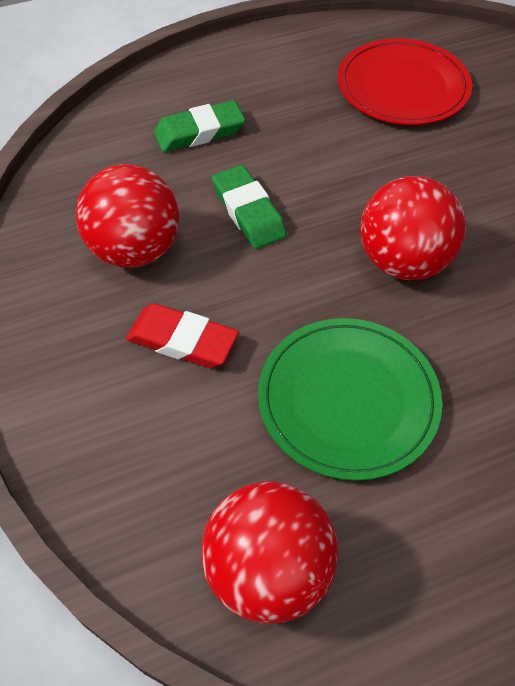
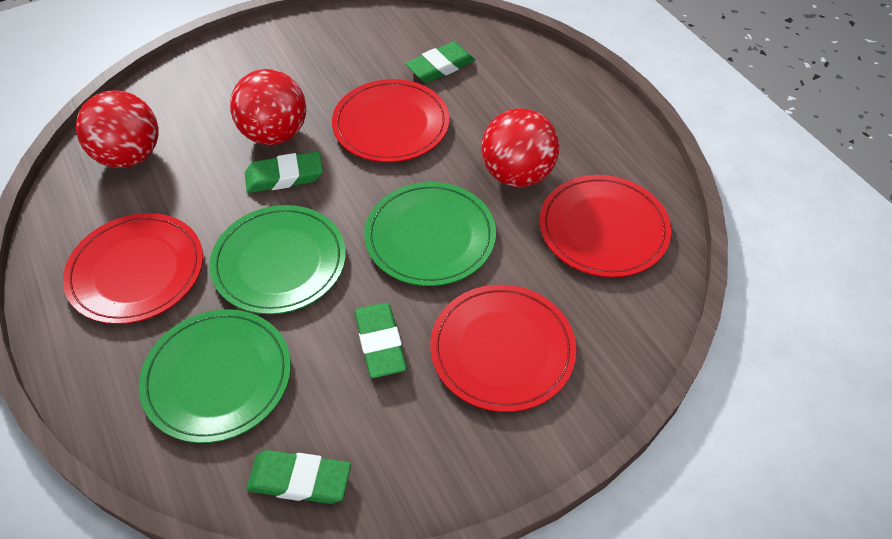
green eraser: [154,100,245,152] [212,165,287,249] = 2 -> [245,151,323,193] [246,450,351,504] [355,303,407,378] [405,42,475,83] = 4
green plate: [258,318,442,481] = 1 -> [139,309,291,443] [210,205,346,314] [364,182,496,286] = 3
red eraser: [126,303,239,368] = 1 -> none = 0
red plate: [338,38,472,125] = 1 -> [63,213,203,324] [332,79,449,162] [430,285,577,412] [540,175,671,277] = 4

